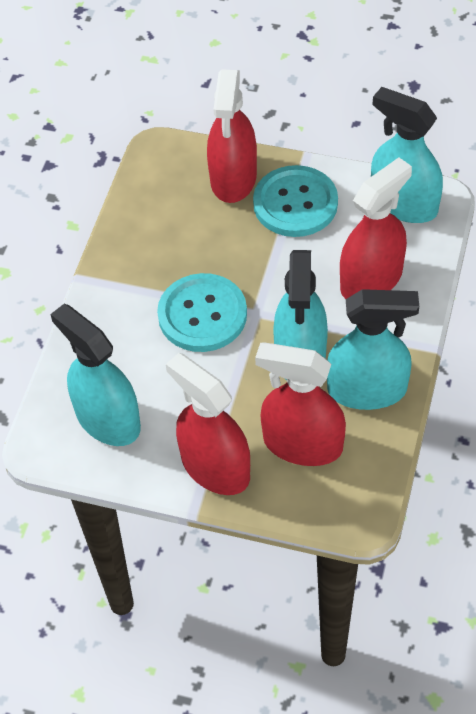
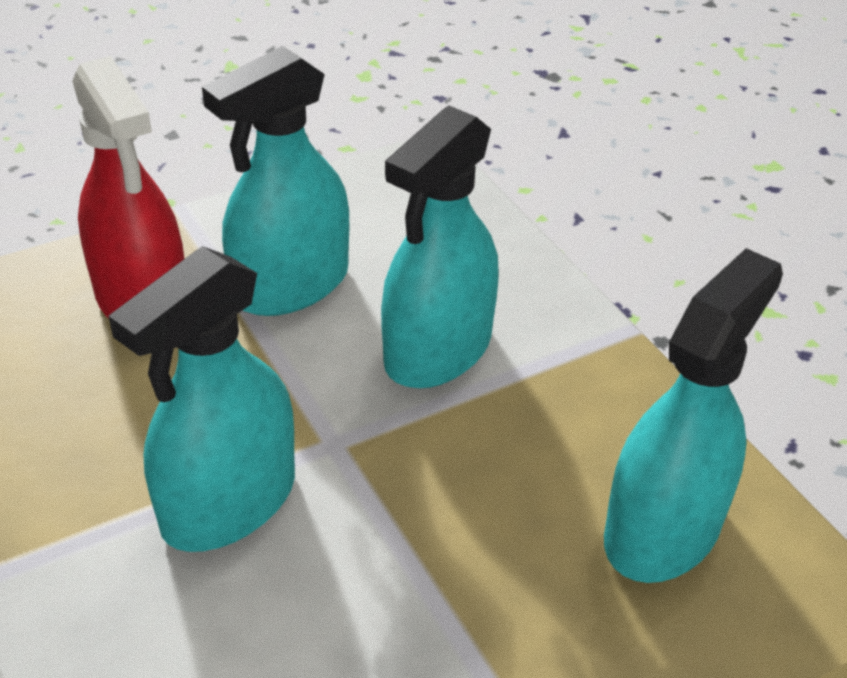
red spray bottle: [166,353,250,495] [207,69,257,203] [255,342,346,466] [340,157,412,299] = 4 -> [72,56,185,319] = 1
turquoise button: [157,273,247,352] [253,165,338,237] = 2 -> none = 0

